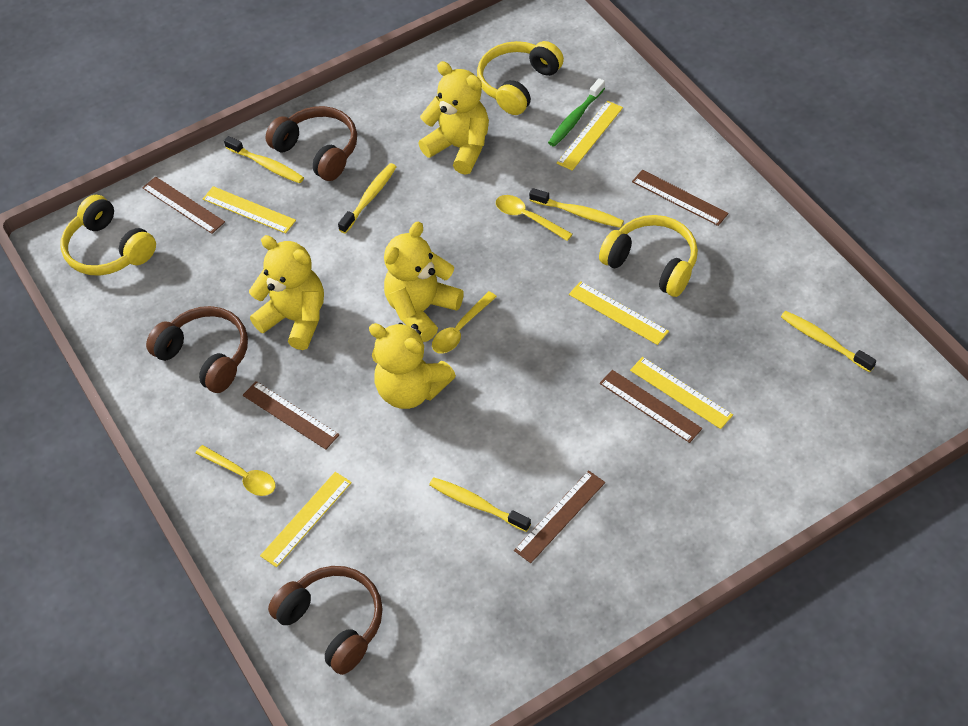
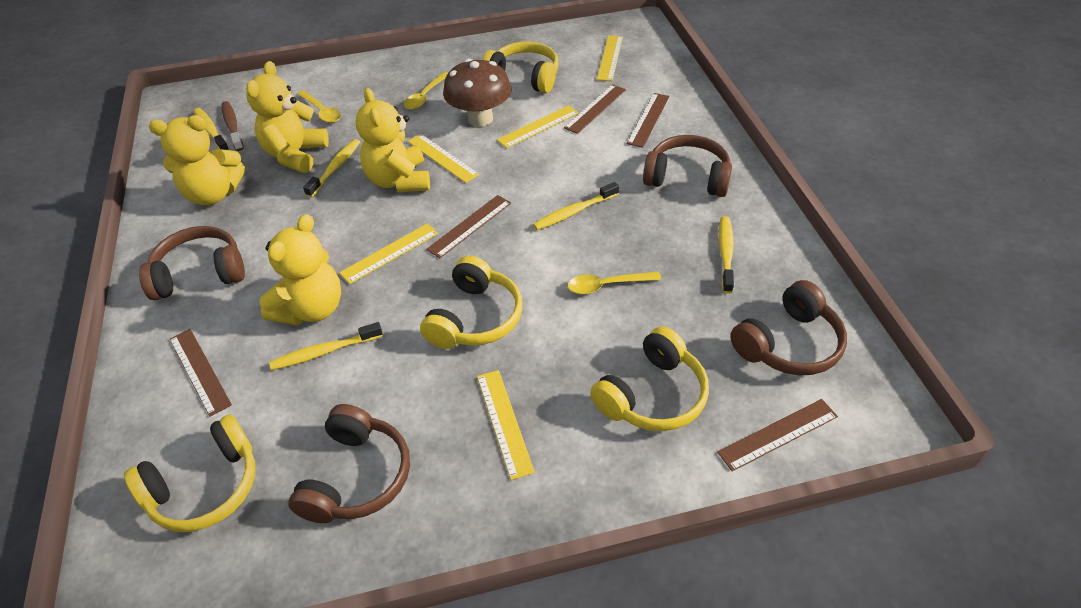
brown headphones: [146,306,248,393] [265,106,357,181] [268,566,383,675] = 3 -> [139,226,245,300] [288,404,410,523] [643,135,732,197] [730,280,847,375] = 4
brown mushroom: none = 0 -> [443,58,511,127] = 1
brown toothbrush: none = 0 -> [222,101,244,151] = 1
green toothbrush: [548,78,605,147] = 1 -> none = 0
yellow headphones: [61,195,156,276] [477,41,564,115] [599,215,698,297] = 3 -> [124,414,256,532] [420,256,523,349] [482,41,559,93] [590,327,709,431] = 4

